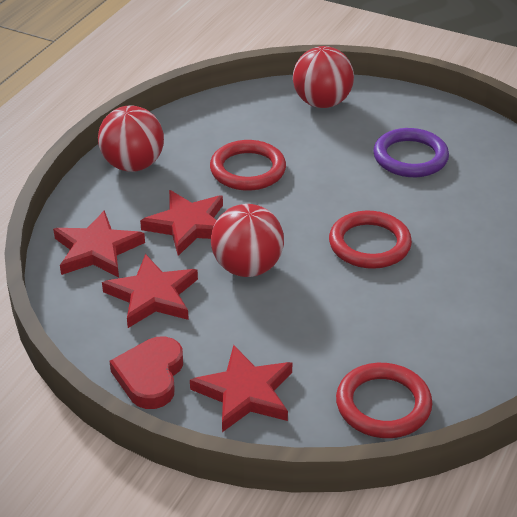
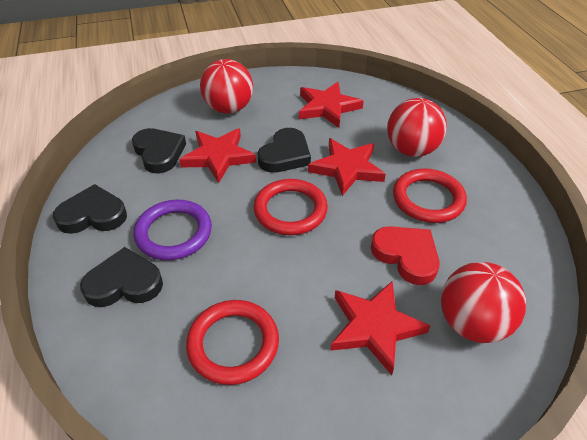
black heart: none = 0 -> [53,184,127,234] [80,247,163,307] [132,128,186,173] [258,128,311,173] = 4

